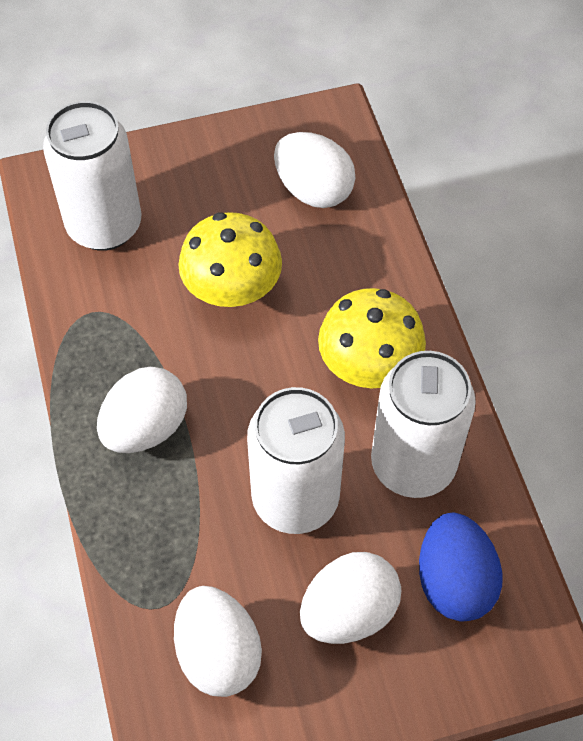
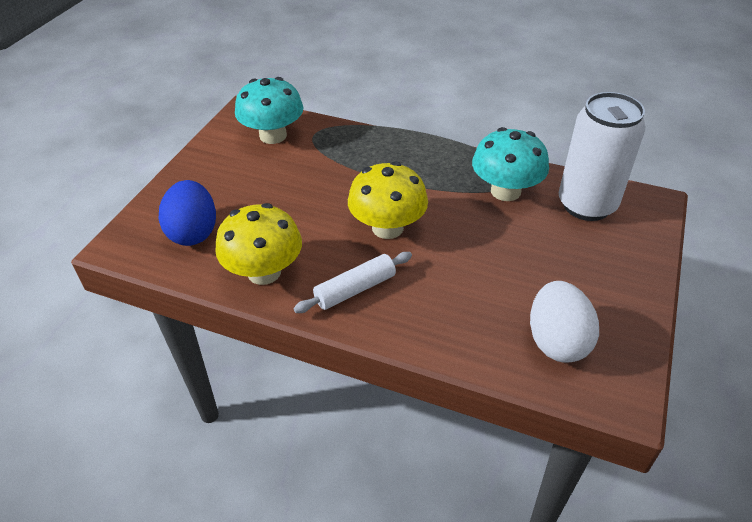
turquoise mushroom: none = 0 -> [235,77,303,144] [472,127,549,201] = 2
white can: [43,101,141,251] [247,387,345,534] [371,351,476,498] = 3 -> [559,92,646,221] = 1
white egg: [97,367,187,453] [174,586,262,697] [274,132,356,208] [300,552,401,644] = 4 -> [530,281,599,363] = 1
white rolling pin: none = 0 -> [294,252,412,313] = 1

